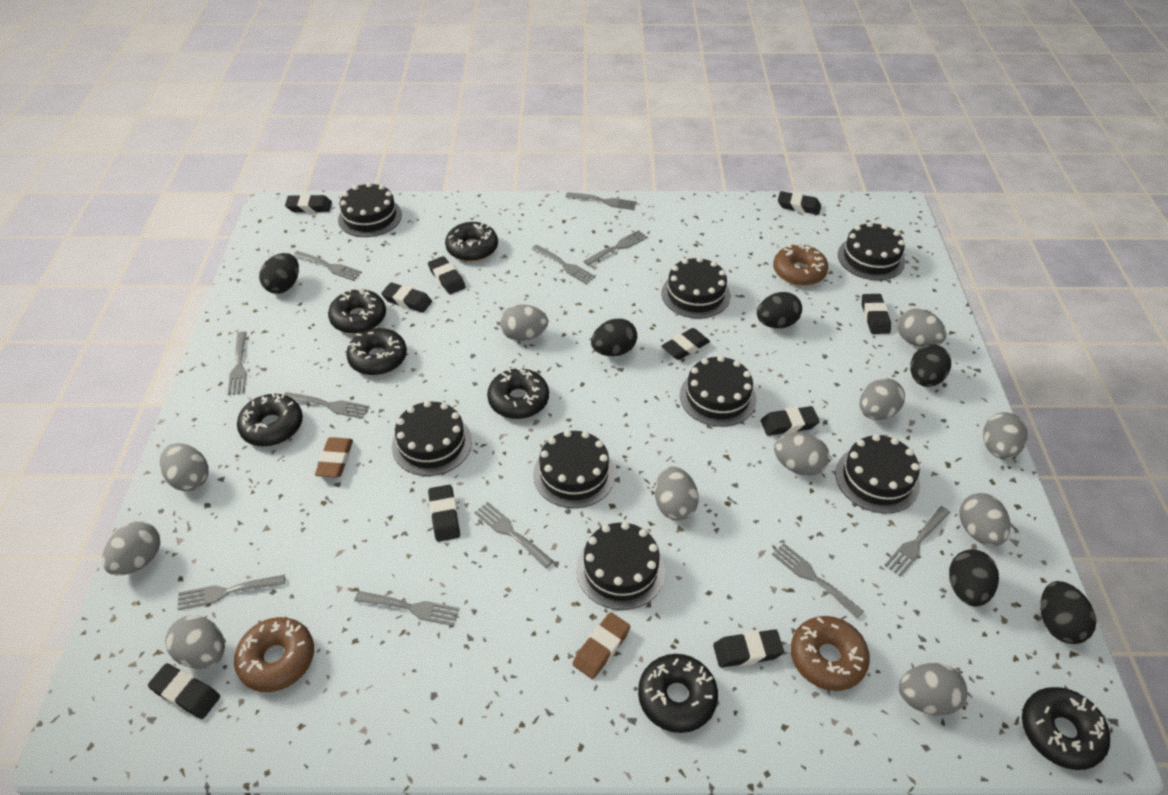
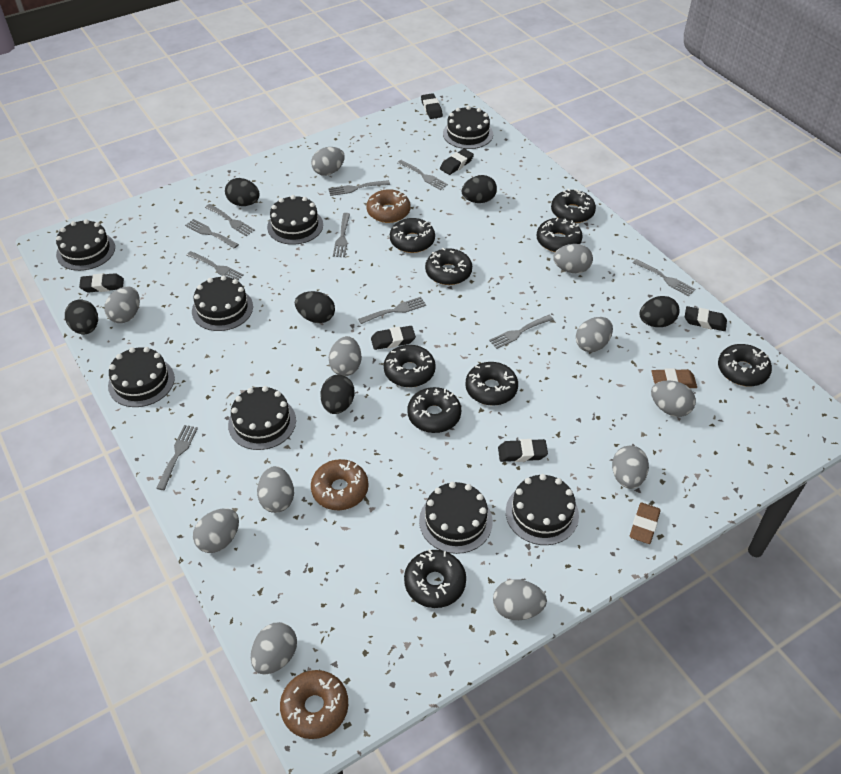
black donut: [237,393,303,446] [328,289,386,334] [346,328,407,375] [445,222,498,262] [487,368,549,419] [638,654,718,733] [1022,687,1110,770] = 7 -> [384,345,436,387] [390,218,435,253] [404,549,466,608] [407,387,461,433] [425,248,472,285] [465,362,518,406] [537,218,583,252] [551,189,596,223] [718,344,772,386] = 9
black eraser: [148,663,220,719] [285,194,332,213] [381,282,432,313] [428,256,466,294] [428,485,460,542] [661,328,710,360] [713,629,784,668] [761,406,820,436] [778,191,821,215] [862,294,891,334] = 10 -> [79,273,124,292] [371,326,416,350] [421,93,443,119] [440,149,474,175] [498,439,548,462] [685,306,727,331] = 6
grey fork: [177,575,285,610] [228,331,247,395] [284,392,369,419] [293,251,362,281] [354,591,460,626] [474,502,553,568] [532,245,596,284] [566,192,637,210] [583,230,648,266] [772,543,864,618] [884,506,950,577] = 11 -> [156,425,198,490] [185,219,239,248] [186,251,244,280] [205,204,255,236] [328,180,390,196] [333,213,350,257] [358,297,426,324] [397,160,448,190] [489,315,553,349] [633,259,695,296] = 10

